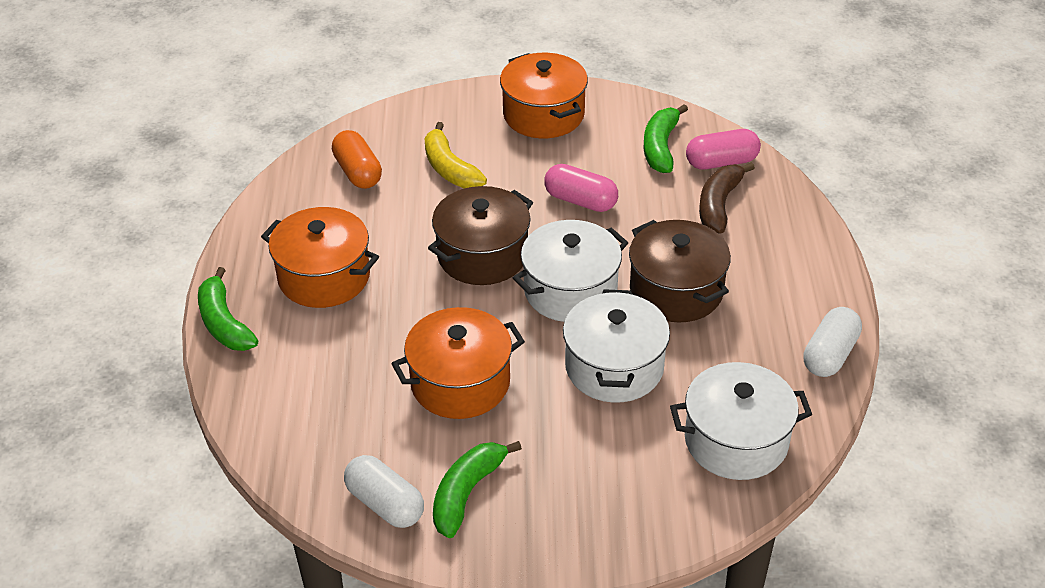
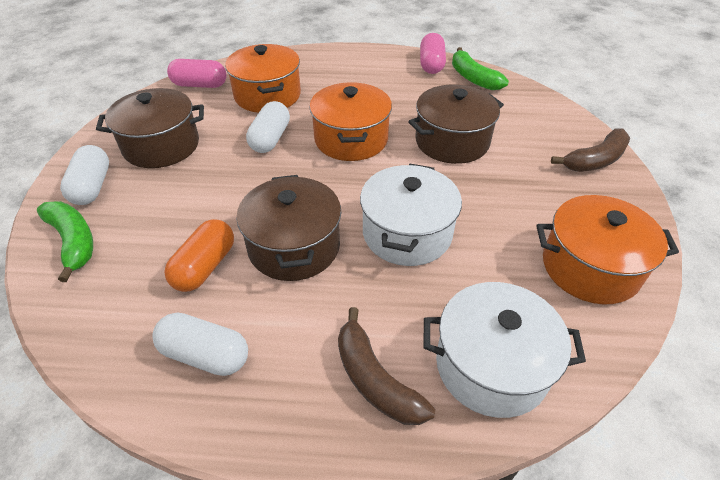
brown banana: [699,162,755,234] = 1 -> [338,307,435,425] [551,129,630,172] = 2
brown pot: [428,186,533,285] [629,220,731,322] = 2 -> [96,88,204,168] [236,175,341,281] [408,85,504,164] = 3
green banana: [198,267,258,351] [433,441,522,538] [644,104,688,173] = 3 -> [37,201,93,282] [452,47,509,90] = 2
white capsule: [344,455,424,528] [803,307,862,377] = 2 -> [60,145,109,205] [152,312,248,376] [246,101,290,153] = 3
white pot: [513,220,628,322] [563,289,670,403] [670,362,812,480] = 3 -> [360,164,462,266] [423,282,586,418] = 2
yellow banana: [424,122,487,188] = 1 -> none = 0

